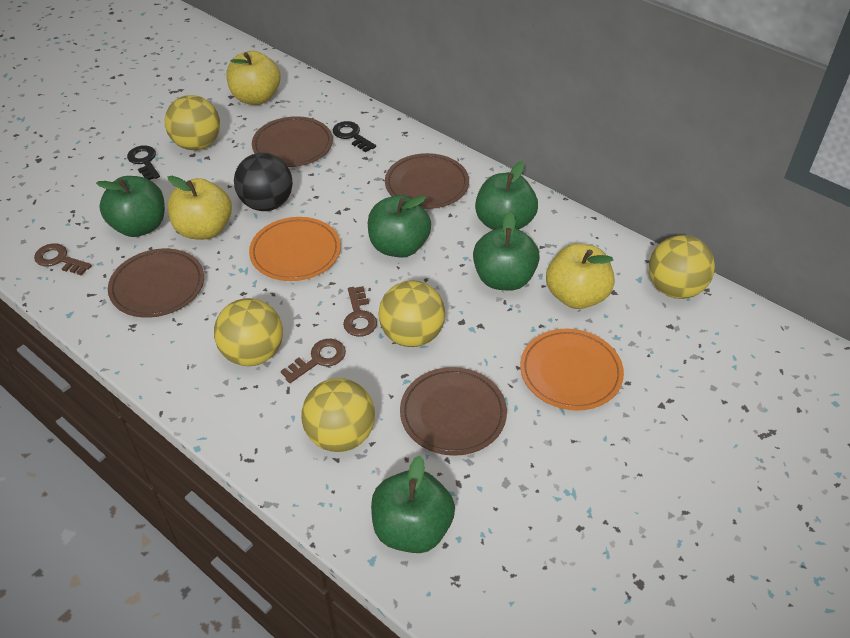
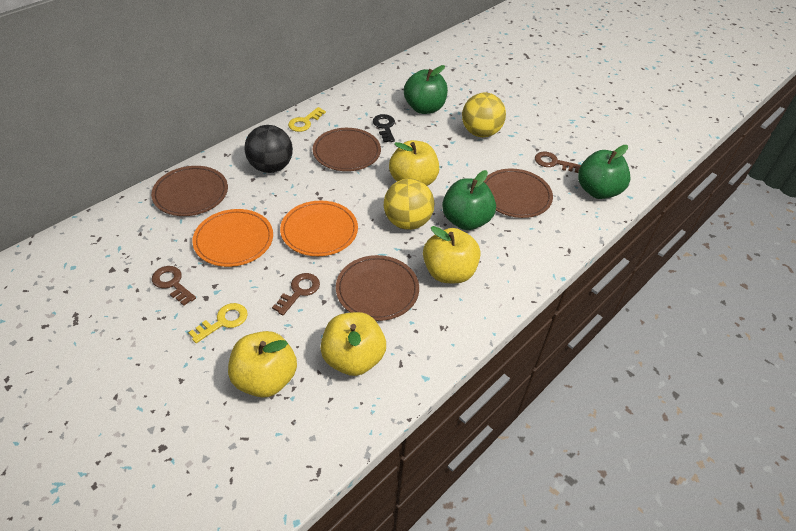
black key: [127,145,160,180] [333,121,376,152] = 2 -> [373,114,395,142] = 1
green apple: [96,176,165,237] [368,195,431,258] [371,455,455,553] [473,212,540,291] [475,161,538,230] = 5 -> [404,65,448,114] [442,170,496,230] [578,145,631,199] = 3
yellow apple: [168,176,232,239] [226,51,281,105] [546,243,615,309] = 3 -> [228,331,297,398] [320,312,386,376] [389,140,439,186] [423,226,481,283] = 4
yellow ball: [165,95,220,150] [214,298,283,366] [301,378,375,452] [378,280,445,347] [649,235,715,299] = 5 -> [384,179,434,230] [462,93,506,137] = 2
yellow key: none = 0 -> [188,303,248,343] [288,107,326,132] = 2

